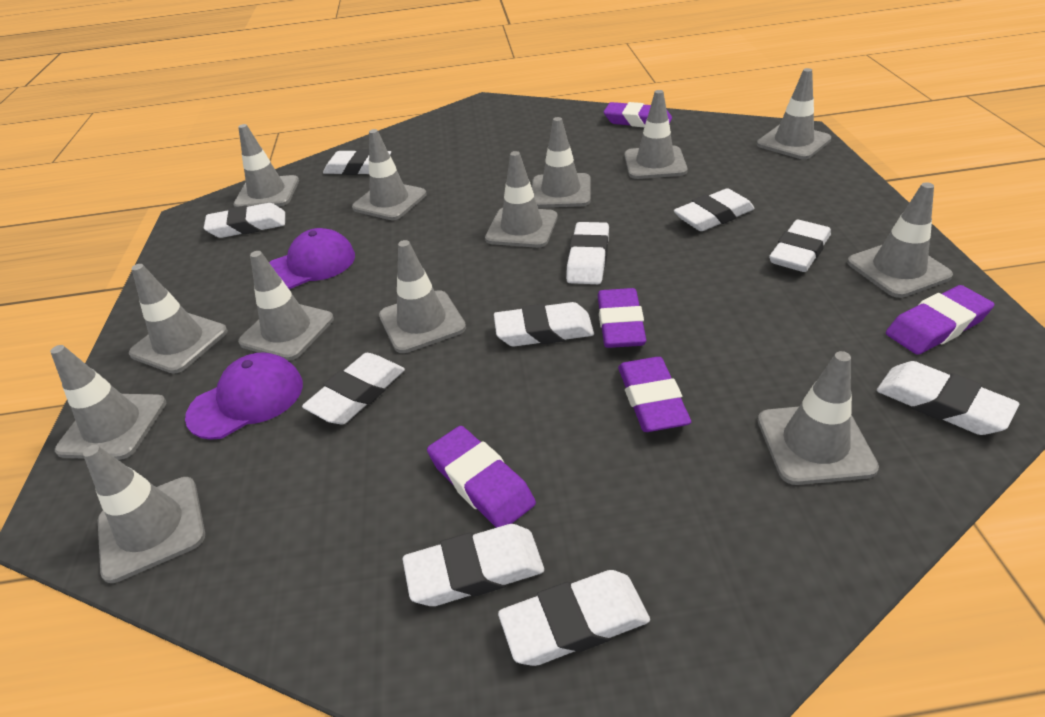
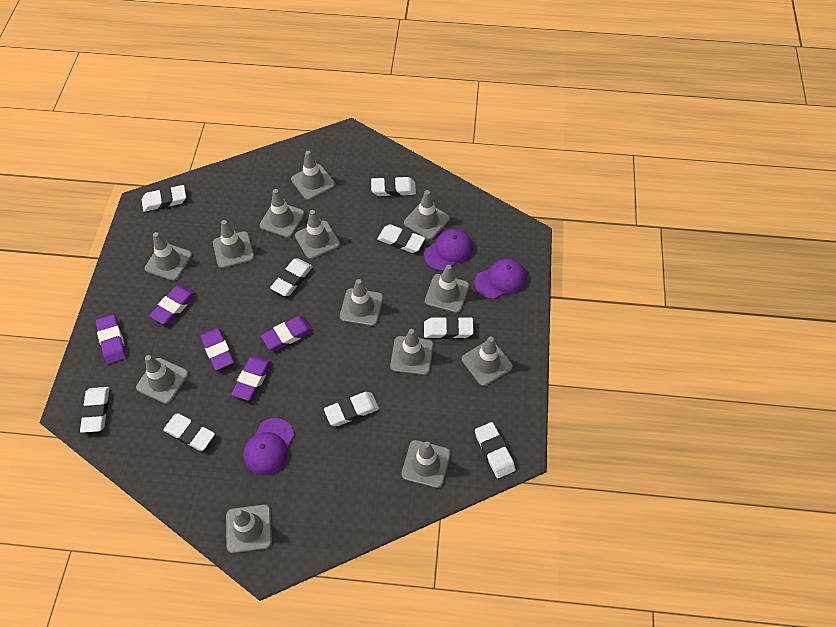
purple cap: [185,352,303,440] [269,228,355,289] = 2 -> [243,418,294,475] [424,229,473,271] [475,258,527,299] = 3
white eraser: [204,203,285,238] [302,353,405,424] [323,149,391,175] [403,524,544,606] [494,302,594,346] [498,570,650,666] [566,222,609,284] [674,188,755,231] [769,220,831,272] [877,361,1019,435] = 10 -> [80,387,109,433] [142,185,186,212] [163,413,215,451] [270,259,313,296] [324,392,379,426] [371,176,416,196] [377,224,425,253] [424,316,474,339] [475,422,515,478] = 9

